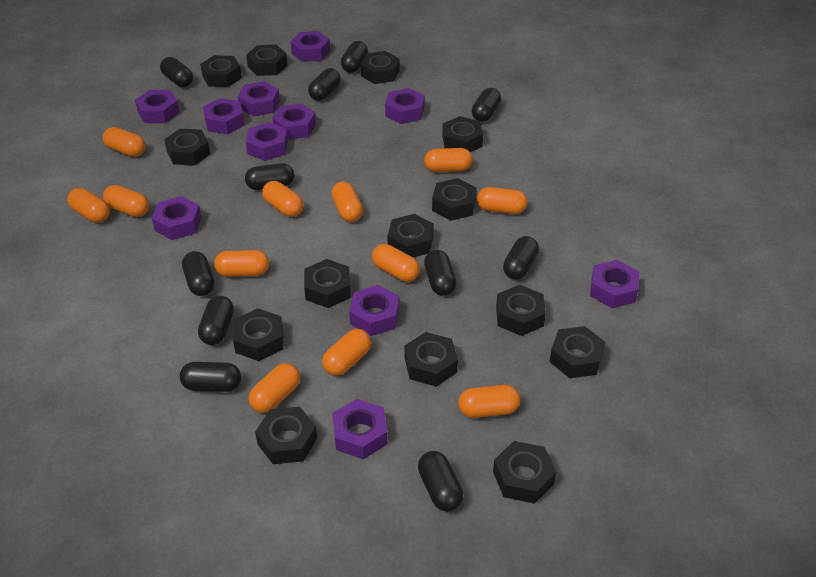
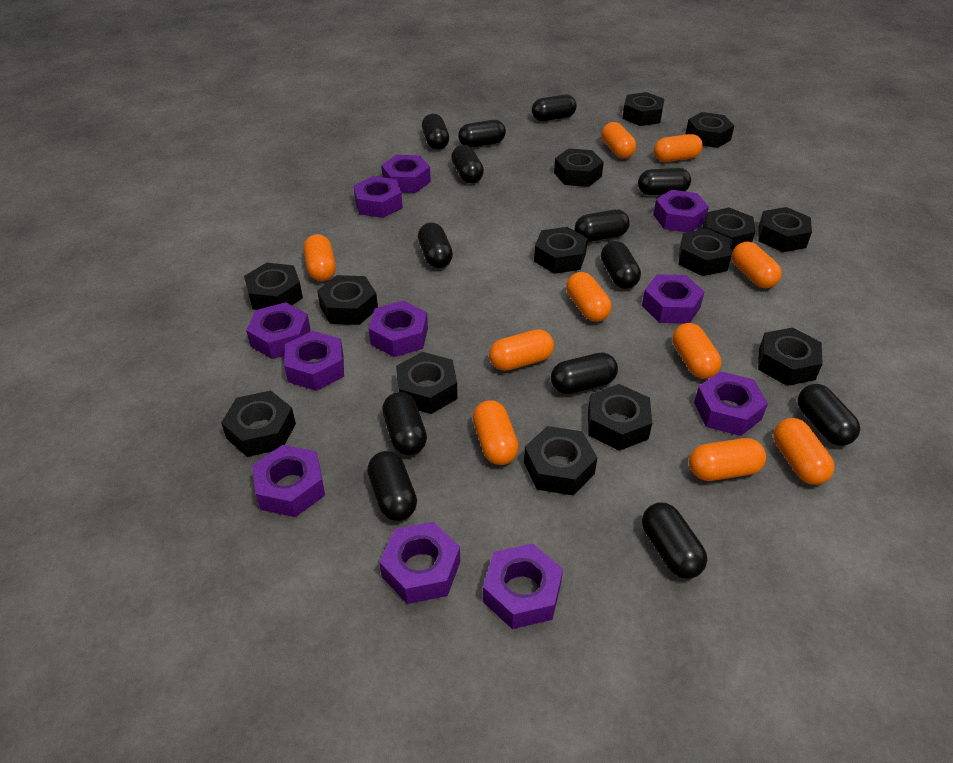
black capsule: [160,57,193,87] [179,362,241,392] [182,251,215,296] [198,296,234,345] [245,163,294,190] [308,68,341,101] [341,41,368,73] [418,451,463,512] [424,250,457,296] [472,88,501,122] [503,236,539,280] = 11 -> [367,451,417,521] [382,392,427,455] [418,223,453,268] [422,114,449,150] [451,145,484,183] [458,120,506,148] [532,95,577,121] [551,353,618,394] [575,210,630,242] [601,241,641,289] [638,168,691,195] [642,502,707,579] [797,384,860,446] = 13
orange capsule: [67,188,110,223] [103,127,146,157] [103,185,149,217] [214,250,269,277] [249,363,300,413] [262,181,303,217] [322,329,371,376] [331,181,363,222] [372,244,420,282] [424,148,472,172] [458,385,520,418] [477,187,528,214] = 12 -> [303,234,336,281] [473,400,519,465] [489,329,554,371] [566,272,612,322] [602,122,636,158] [654,134,703,162] [672,323,721,379] [689,438,766,481] [732,242,782,288] [774,418,835,485] = 10

